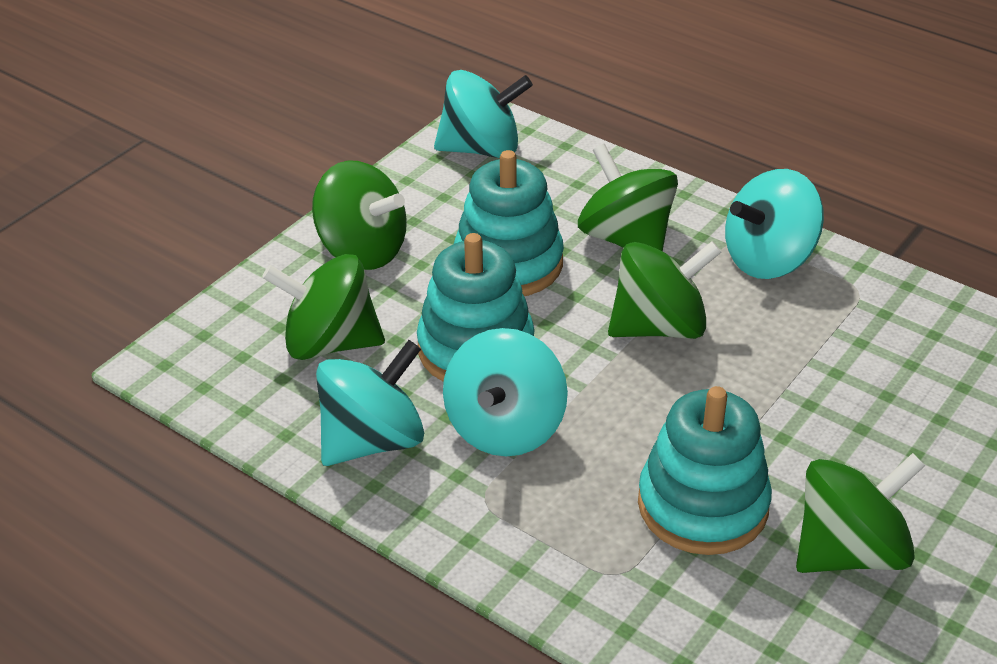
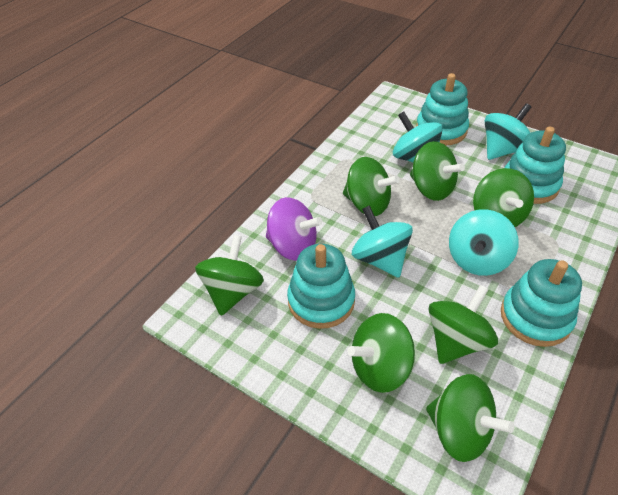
green spinning top: [262,254,385,360] [312,160,407,270] [578,144,678,251] [608,241,721,339] [796,453,925,573] = 5 -> [195,235,264,316] [343,157,400,216] [348,313,415,393] [410,141,465,201] [426,374,514,462] [429,285,498,364] [473,168,534,227] = 7
purple spinning top: none = 0 -> [266,197,322,261] = 1
turquoise stacking toy: [417,233,535,382] [454,150,564,296] [638,386,772,555] = 3 -> [287,244,355,329] [416,73,469,145] [501,259,582,347] [505,126,566,204] = 4

